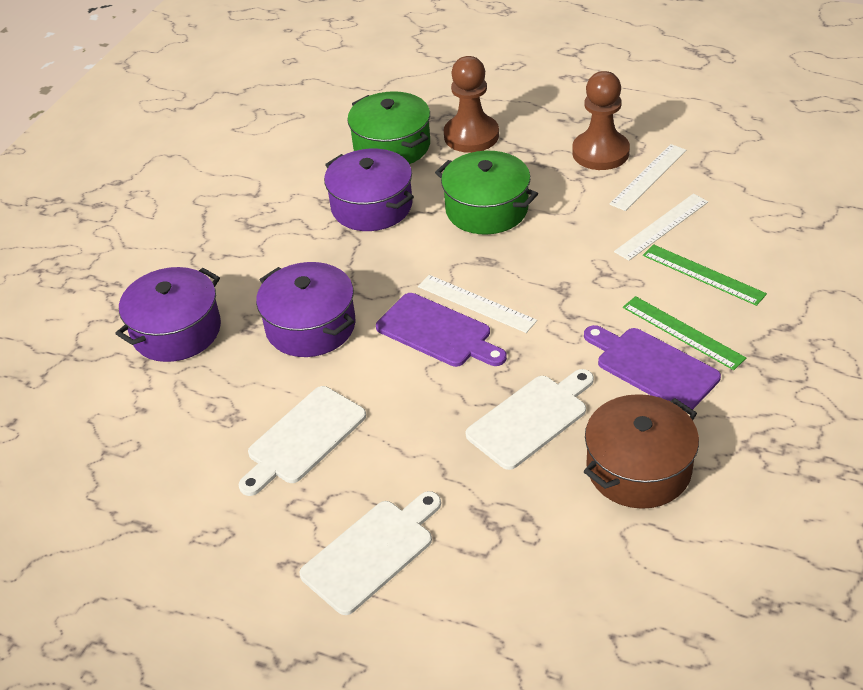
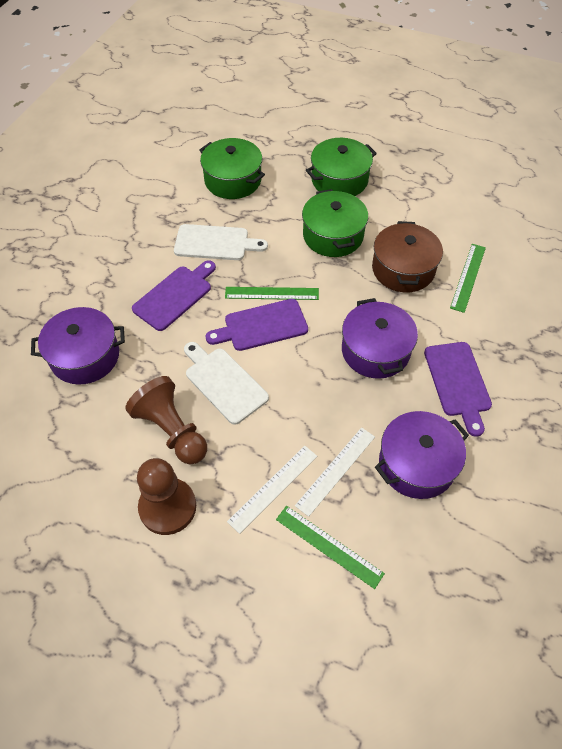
green pot: [347,91,430,164] [435,151,538,235] = 2 -> [199,138,265,199] [302,189,368,257] [306,138,377,196] = 3
green ruler: [623,296,746,370] [643,244,767,306] = 2 -> [225,287,319,300] [276,506,385,589] [450,244,486,313] = 3
purple cutting board: [376,293,507,367] [584,325,721,410] = 2 -> [132,260,216,331] [206,299,308,351] [424,342,492,437] = 3
white cutting board: [238,386,366,496] [299,491,441,615] [466,369,594,470] = 3 -> [174,224,268,260] [184,342,269,425] = 2
white ruler: [418,275,537,333] [609,144,686,211] [614,194,708,261] = 3 -> [227,446,317,534] [295,427,375,517] = 2

